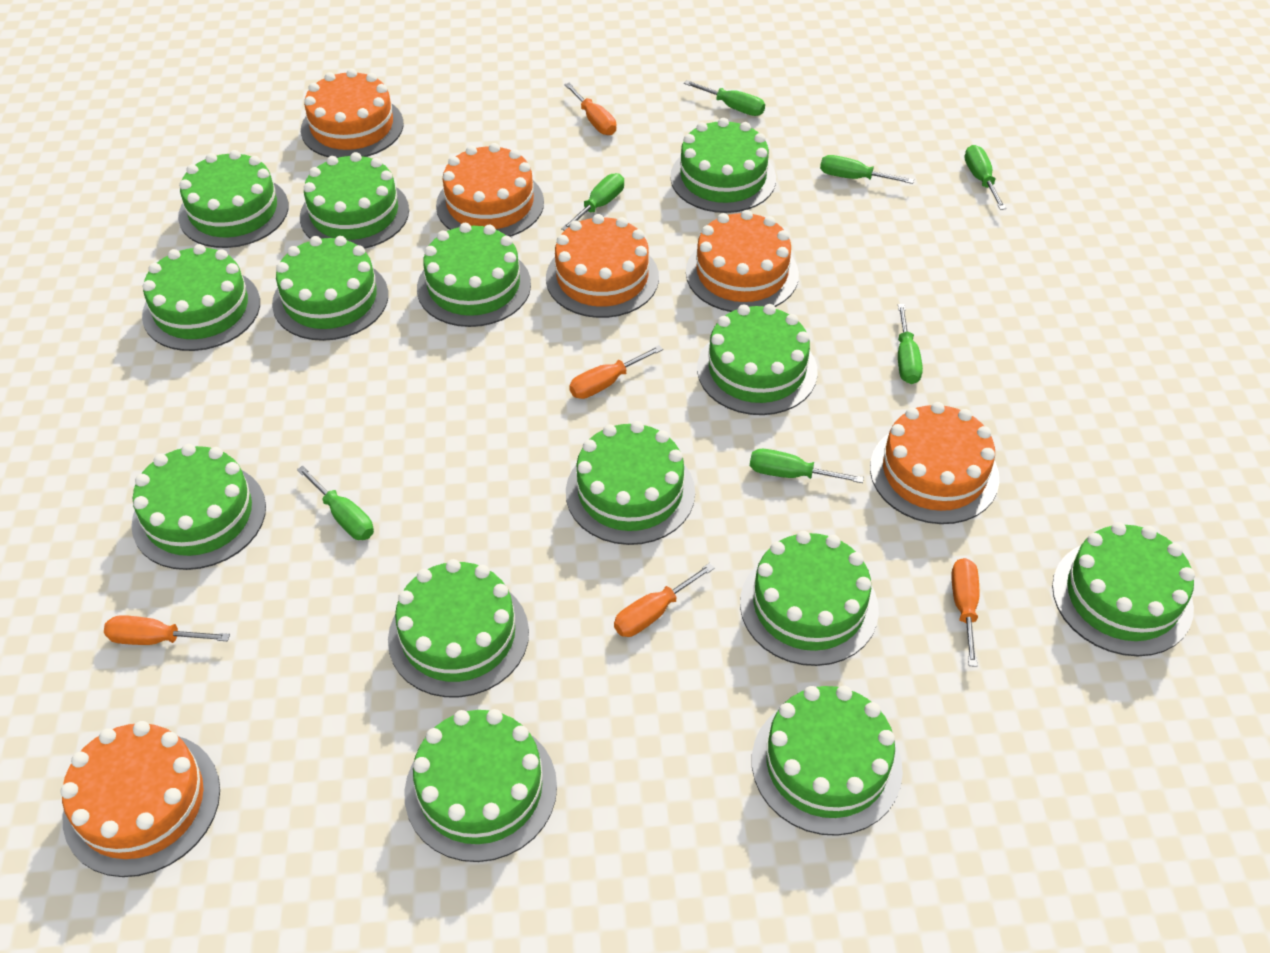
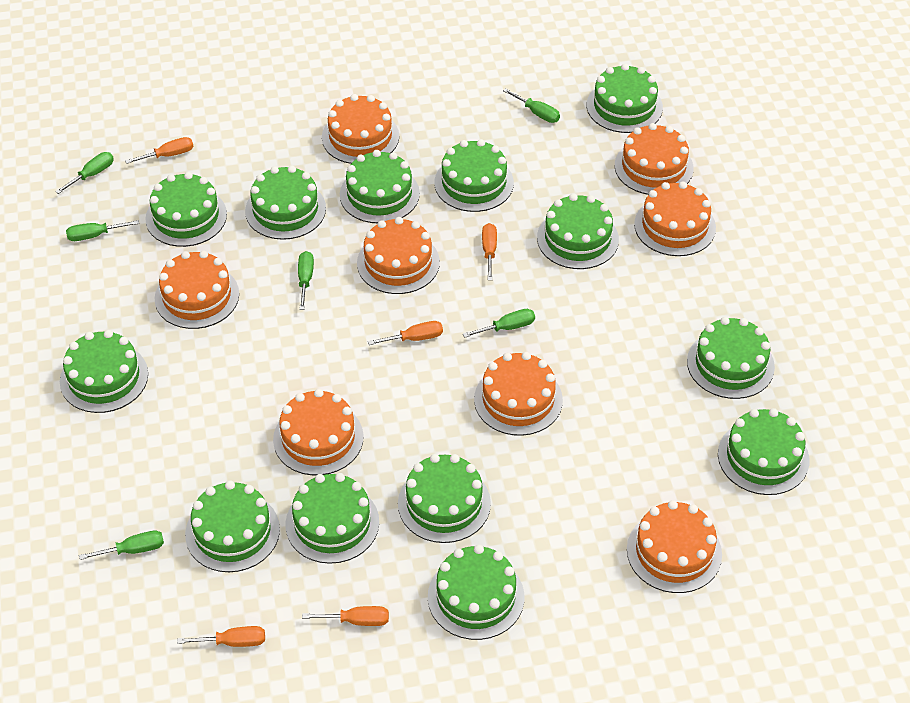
green cake: [131,444,266,570] [142,244,260,351] [178,150,289,248] [272,236,388,341] [300,152,409,249] [388,559,529,697] [404,709,557,862] [417,223,531,327] [566,421,695,545] [670,118,776,213] [697,304,818,415] [740,531,879,666] [752,686,903,836] [1052,522,1195,656] = 14 -> [60,330,148,413] [145,172,227,247] [185,481,280,572] [245,166,326,240] [285,473,379,564] [340,150,420,223] [398,454,491,543] [428,544,524,640] [434,139,514,212] [537,193,619,269] [587,64,663,133] [687,317,775,399] [718,408,809,495] = 13
green screwdriver: [297,466,374,540] [561,173,624,231] [684,80,765,116] [750,449,864,483] [820,155,914,184] [898,304,923,384] [965,145,1006,210] = 7 -> [55,152,114,194] [66,220,139,241] [79,531,164,560] [298,251,314,310] [463,309,535,338] [503,88,560,123] = 6
orange cake: [60,721,220,877] [301,69,403,158] [436,143,544,237] [546,214,659,318] [686,210,799,312] [870,402,999,524] = 6 -> [154,250,239,329] [273,389,364,475] [322,94,399,164] [357,217,440,294] [474,352,563,436] [615,123,694,195] [627,500,722,593] [634,181,716,256] = 8

